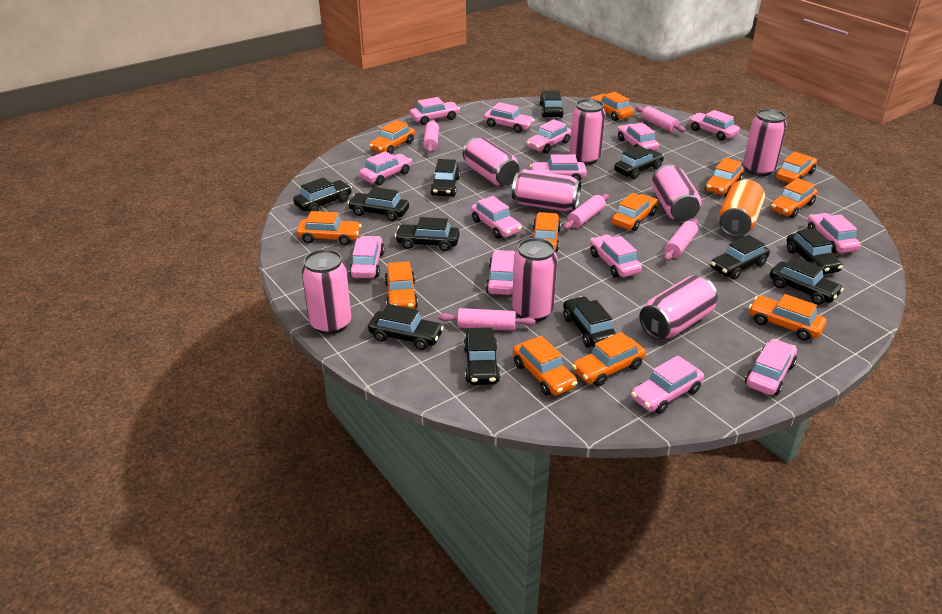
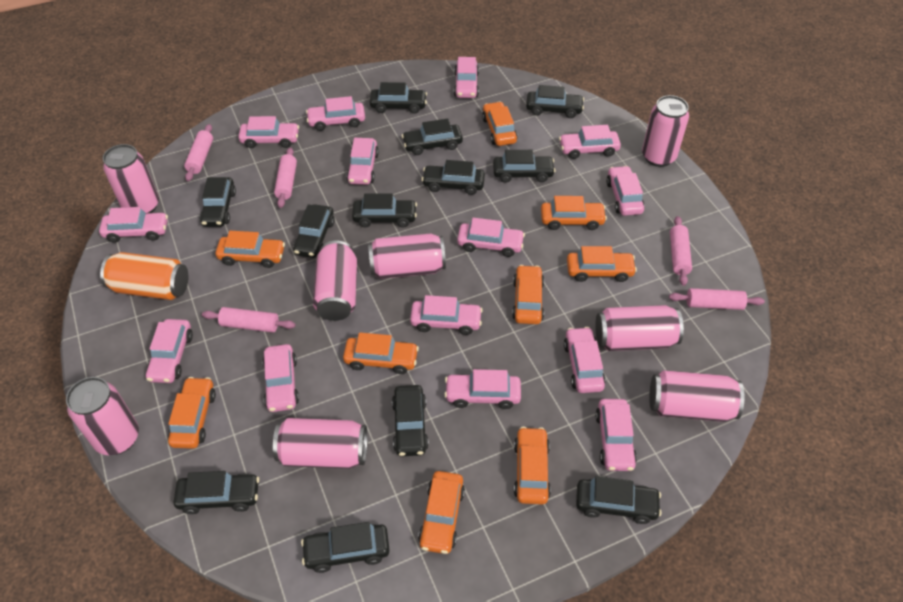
orange car: [297,211,361,245] [369,120,415,154] [384,262,418,309] [513,336,577,396] [533,212,561,252] [572,332,646,387] [591,92,634,121] [612,193,658,231] [705,158,744,196] [749,294,826,341] [770,178,817,218] [775,152,817,184] = 12 -> [168,377,216,449] [216,231,285,268] [343,332,419,374] [418,471,465,554] [482,102,517,146] [512,265,544,324] [514,427,551,504] [541,196,607,230] [567,246,637,282] = 9

